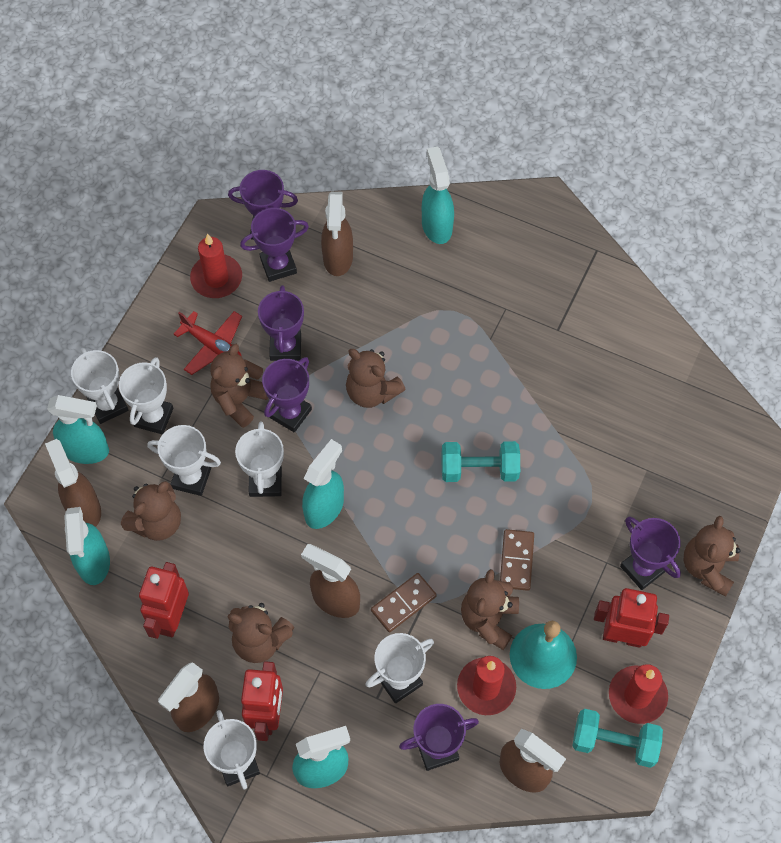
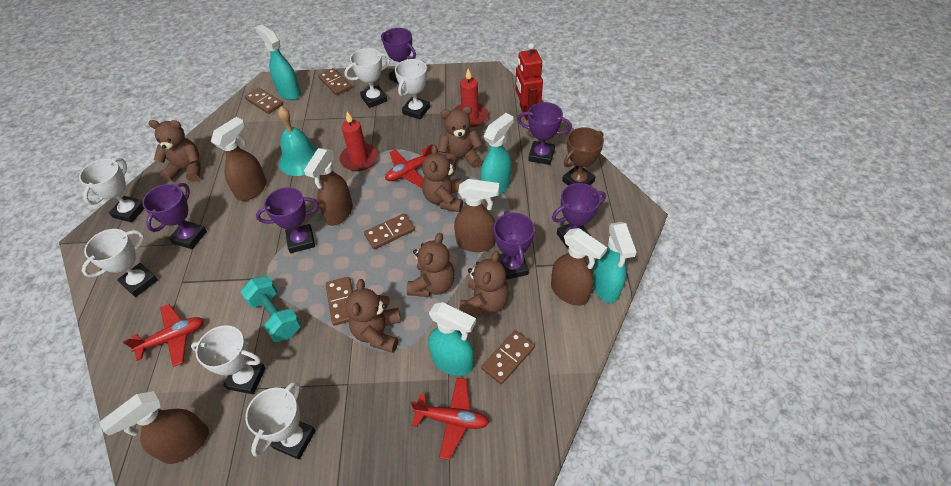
brown domino: [371,573,437,632] [500,529,534,591] = 2 -> [245,88,283,114] [318,68,352,95] [326,277,353,326] [364,214,415,249] [481,330,535,384] = 5
brown trophy: none = 0 -> [562,127,604,186] = 1
red candle: [190,234,242,298] [457,656,516,715] [609,664,668,724] = 3 -> [339,112,378,171] [454,68,488,128] = 2
red plane: [174,311,242,375] = 1 -> [123,304,204,367] [385,144,433,188] [411,378,489,460] = 3
red robot: [139,562,189,639] [241,661,283,741] [594,588,669,648] = 3 -> [515,43,543,120] = 1
turquoise dumbbell: [442,441,520,482] [573,709,663,768] = 2 -> [241,276,301,342] = 1
turquoise spray bottle: [47,395,109,464] [64,507,110,585] [292,726,350,788] [302,439,344,529] [422,146,454,244] = 5 -> [255,24,301,100] [428,302,476,376] [481,113,514,197] [592,222,637,303] = 4

